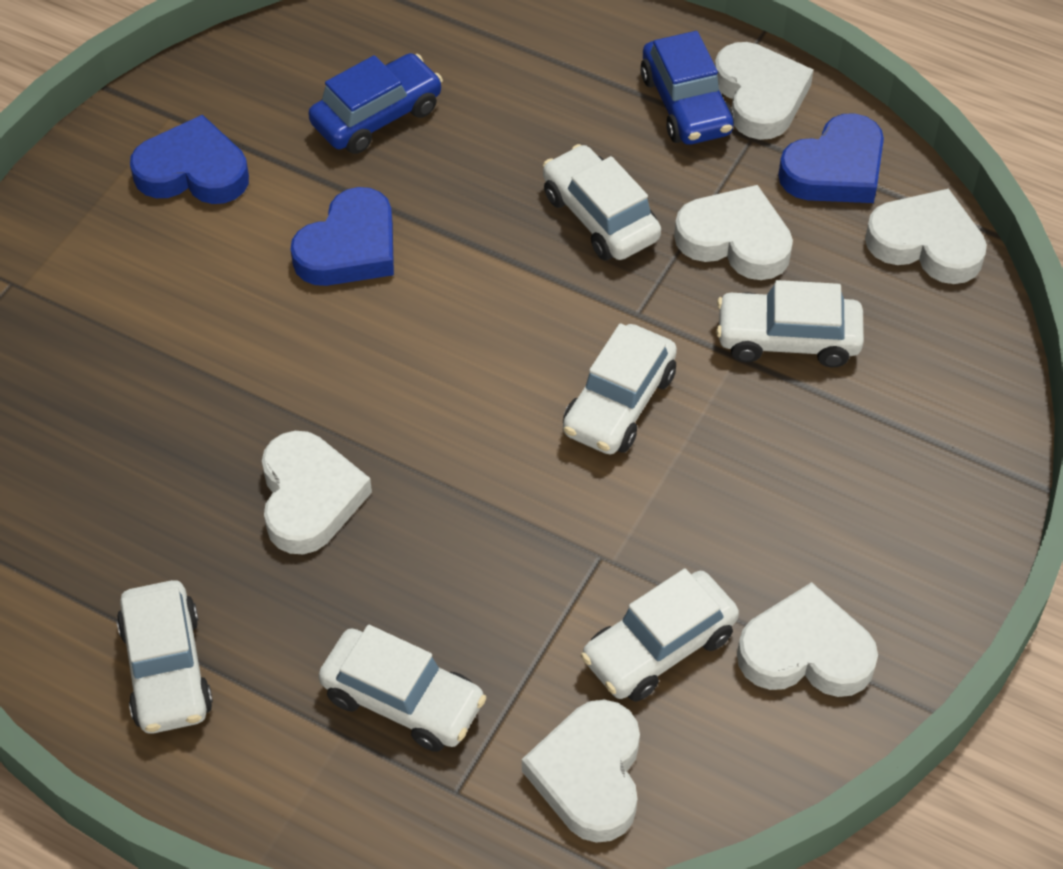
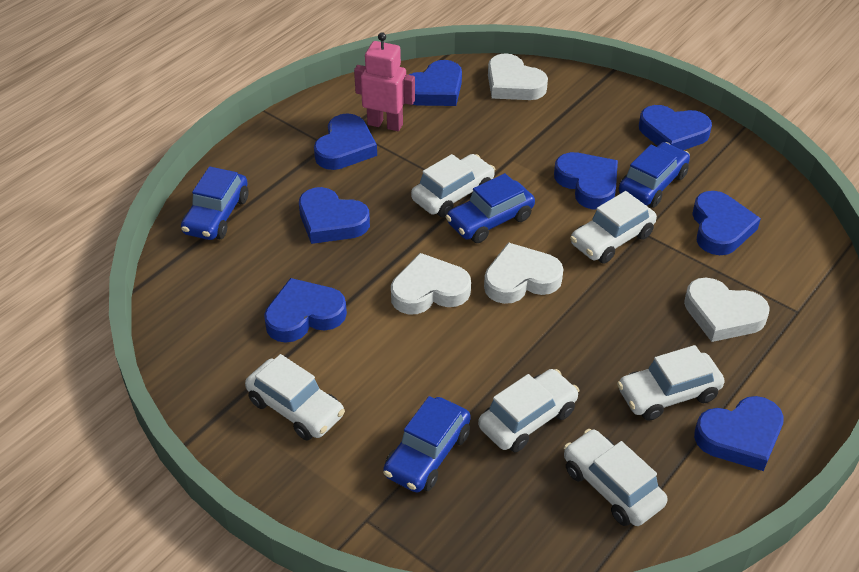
blue car: [308,53,443,154] [641,31,734,145] = 2 -> [181,166,249,240] [383,396,471,492] [446,173,535,243] [619,142,690,208] = 4
blue heart: [130,115,249,204] [290,187,394,286] [778,113,884,203] = 3 -> [264,278,347,343] [299,187,370,244] [314,113,377,170] [409,60,462,106] [554,152,618,210] [639,105,712,150] [692,191,761,255] [694,396,784,471] = 8
pink robot: none = 0 -> [354,32,415,131] = 1
white heart: [262,431,372,554] [522,700,640,843] [674,185,793,280] [715,42,813,140] [737,582,878,697] [865,189,987,284] = 6 -> [391,253,471,314] [484,242,564,304] [488,53,548,100] [684,278,770,342] = 4

